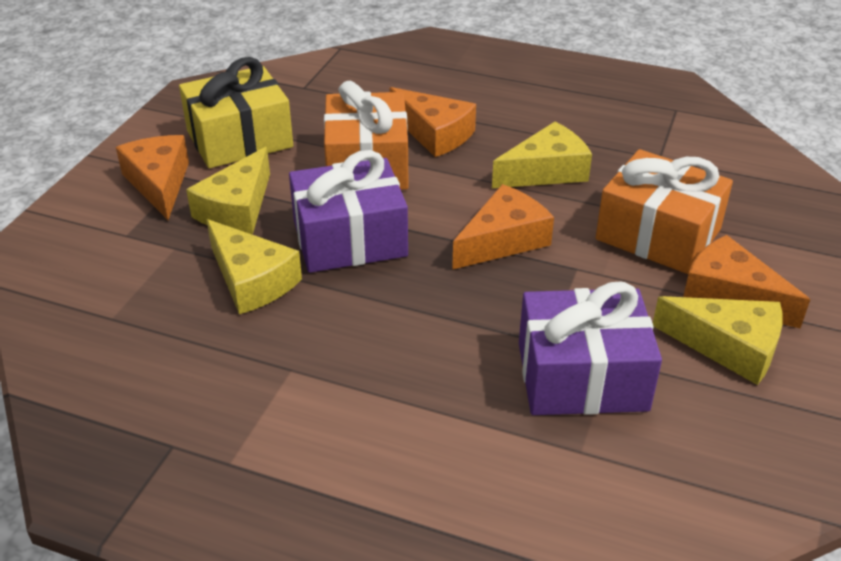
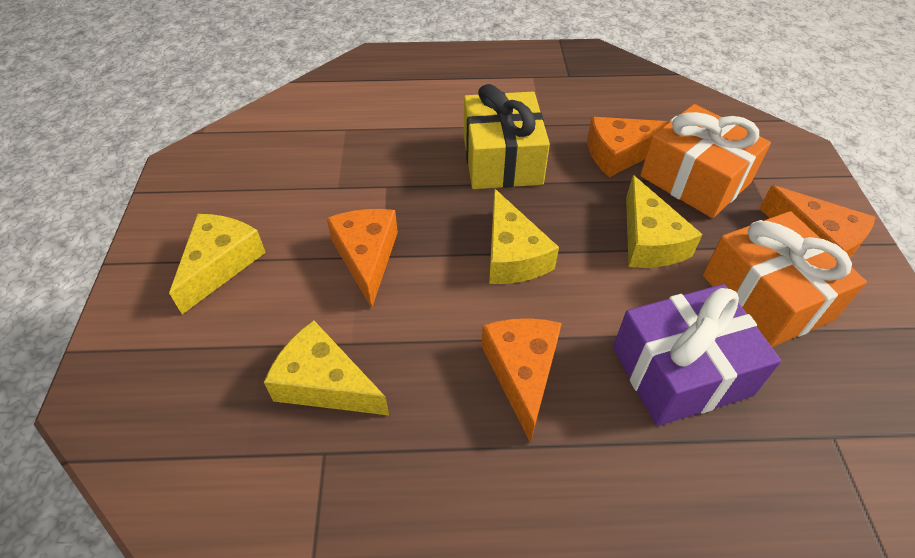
purple gift: [289,150,408,273] [519,281,662,415] = 2 -> [613,284,781,426] = 1

